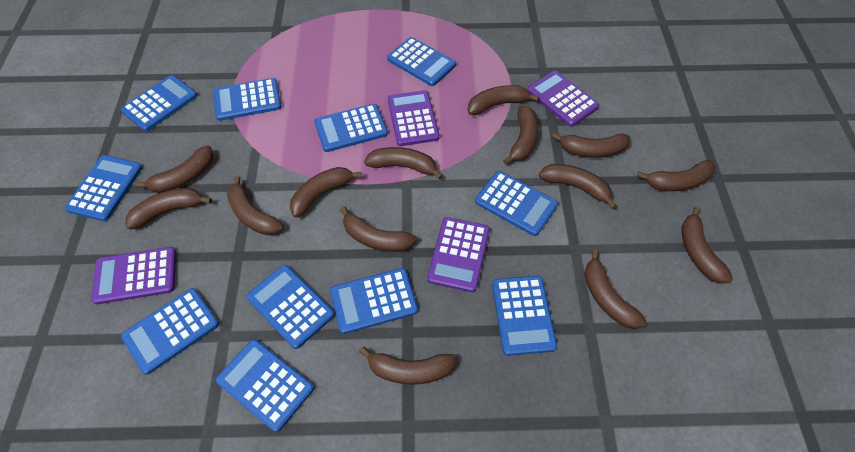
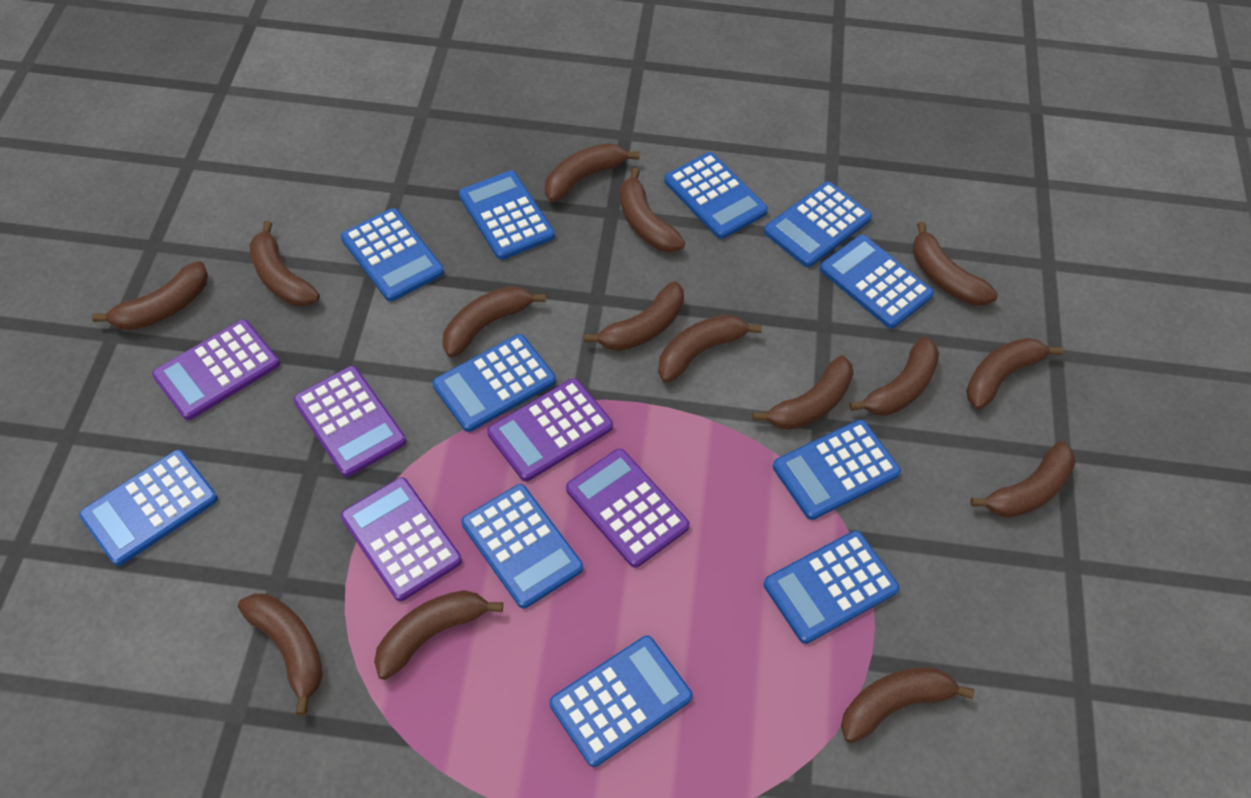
brown banana: [125,188,212,230] [135,146,214,193] [227,176,284,235] [290,167,362,218] [340,206,417,252] [359,347,457,385] [364,147,443,180] [468,85,539,115] [503,106,539,165] [539,164,617,209] [552,132,630,158] [584,250,647,329] [637,160,716,191] [681,207,733,284] = 14 -> [92,261,208,330] [238,593,323,715] [249,221,320,306] [374,590,503,680] [443,286,546,357] [545,143,639,202] [584,281,684,351] [620,168,685,252] [658,314,762,383] [752,356,854,430] [841,668,975,743] [850,337,939,416] [913,222,998,305] [966,338,1063,410] [970,441,1076,518] = 15
purple calculator: [91,247,176,304] [388,90,440,146] [427,217,490,292] [527,71,599,127] = 4 -> [152,320,280,420] [293,366,406,477] [341,477,462,601] [487,378,613,481] [566,448,690,568] = 5

